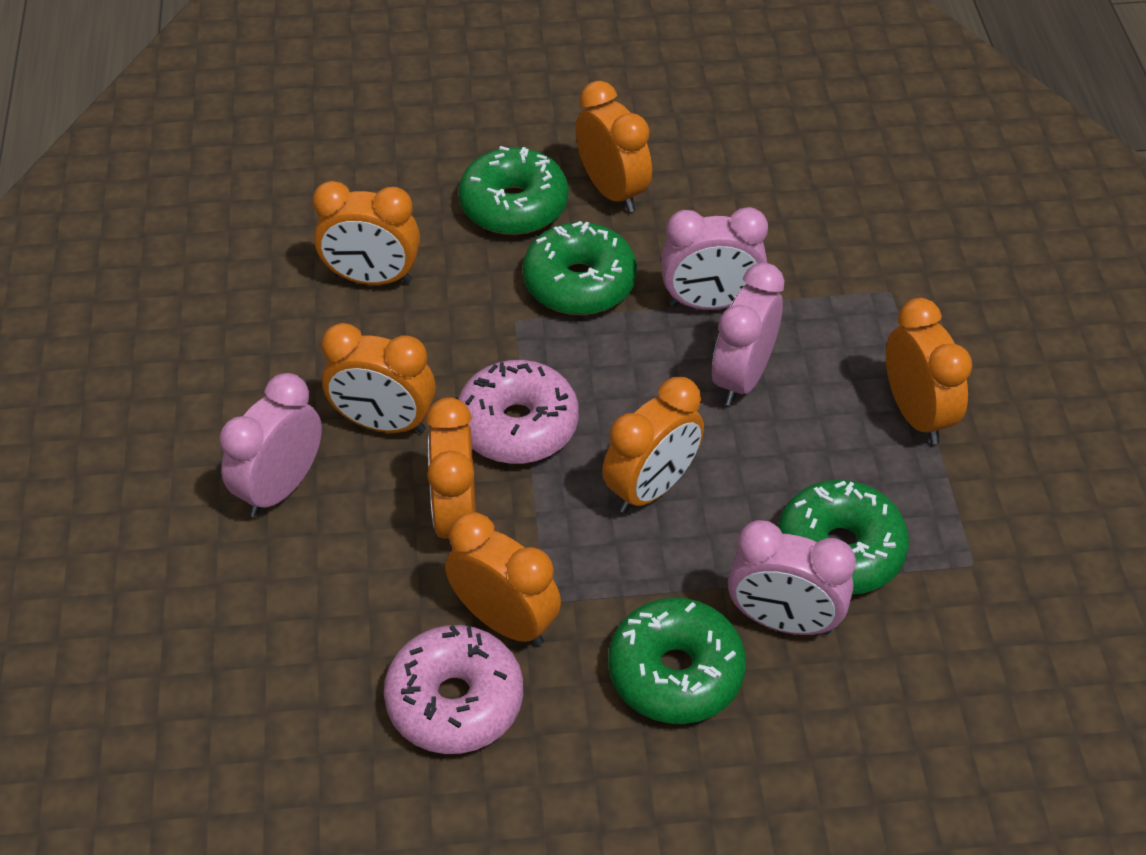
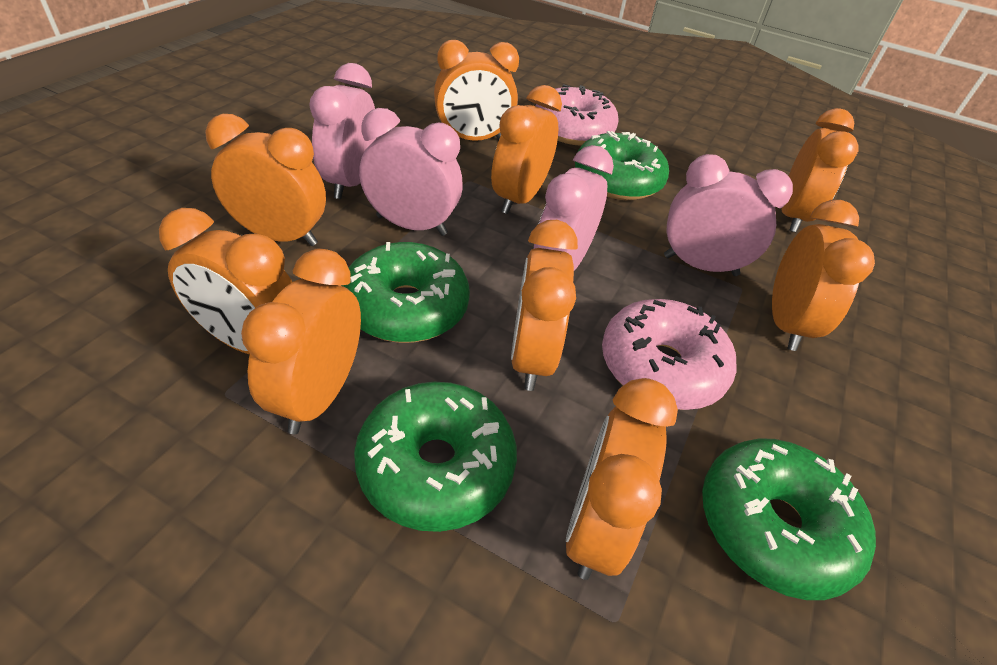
orange clock: [312,181,420,285] [321,323,436,433] [426,397,476,539] [445,512,561,646] [575,81,652,212] [602,377,704,513] [886,298,972,444] = 7 -> [159,208,292,354] [205,114,326,246] [241,249,361,434] [434,40,519,141] [491,85,562,214] [511,220,578,391] [566,378,678,580] [772,200,875,351] [781,108,859,232] = 9

